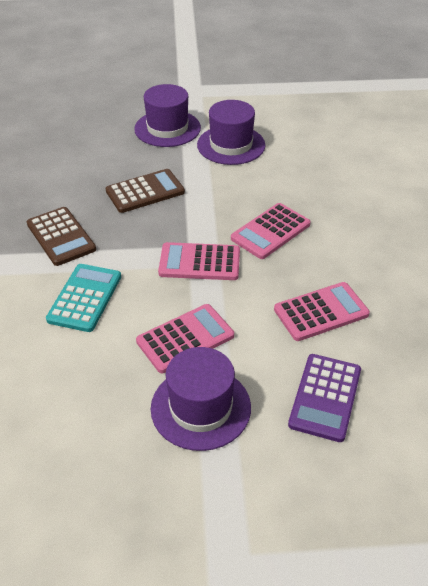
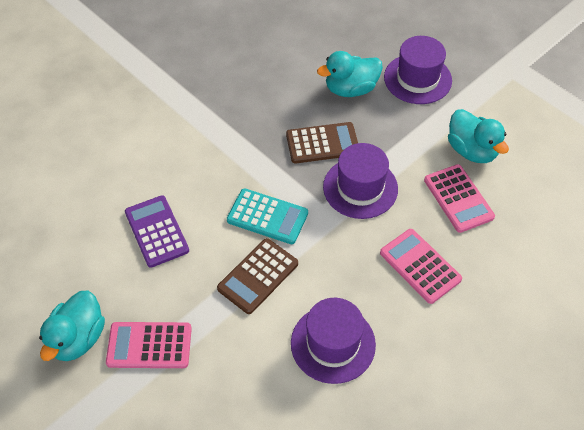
pink calculator: [136,304,234,373] [158,242,240,280] [231,203,311,259] [274,282,370,341] = 4 -> [106,322,192,368] [380,229,462,304] [424,164,495,233] = 3
turquoise duck: none = 0 -> [39,291,105,361] [317,51,383,97] [448,109,509,163] = 3

